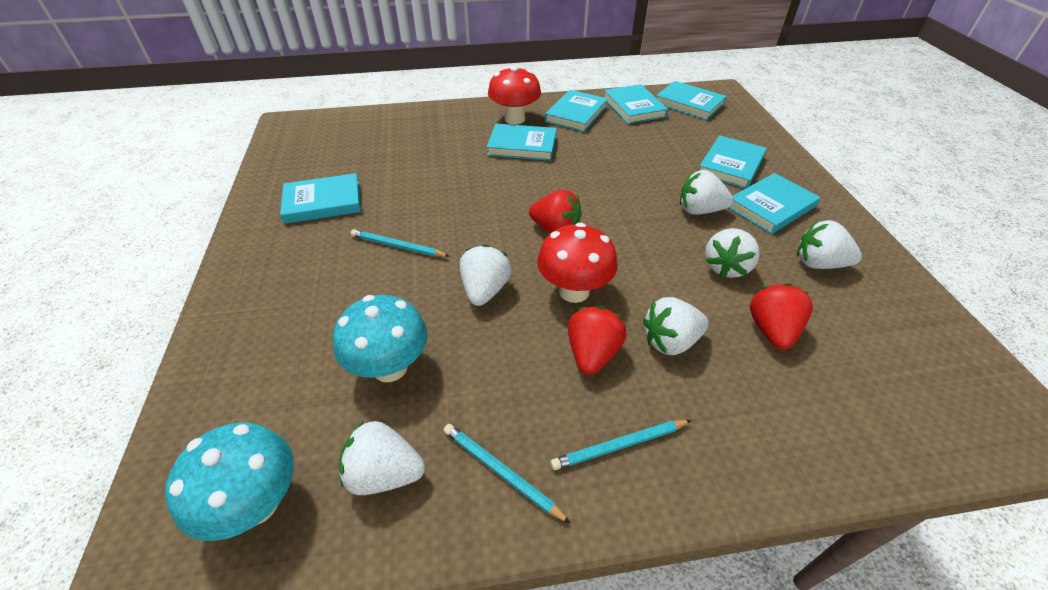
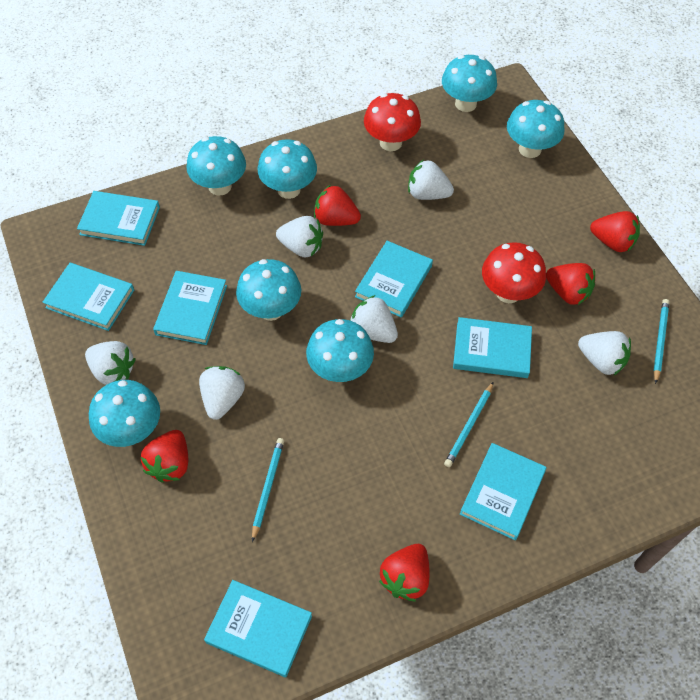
red strawberry: [529,190,582,233] [568,306,627,375] [750,283,813,350] = 3 -> [141,430,188,482] [314,185,361,226] [379,544,430,602] [546,263,595,305] [590,211,640,252] = 5
turquoise mushroom: [165,422,294,541] [333,295,427,382] = 2 -> [89,380,160,447] [186,136,246,196] [236,259,301,321] [258,139,317,199] [306,319,374,382] [442,55,497,112] [507,100,564,158] = 7

